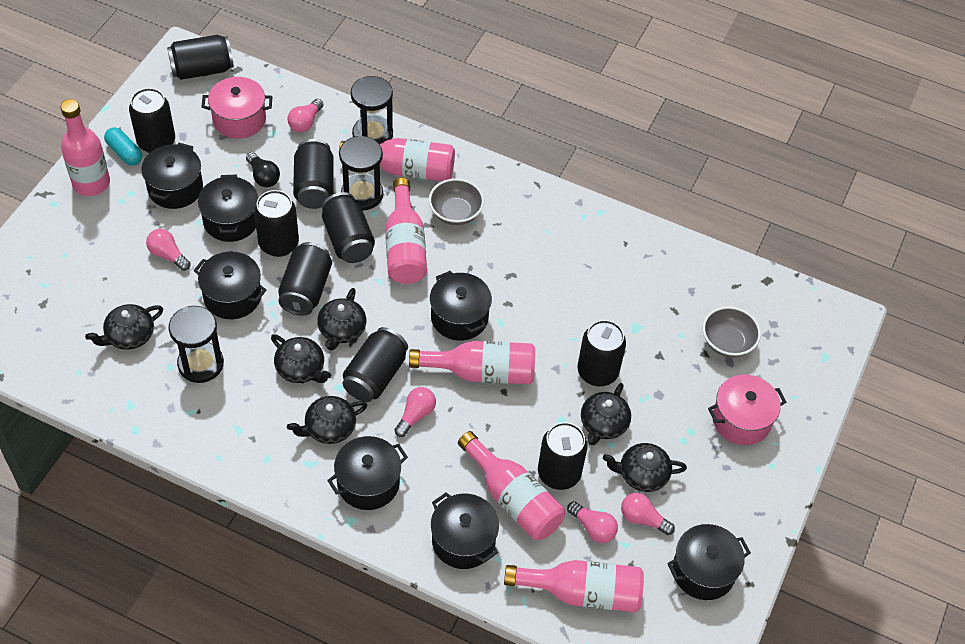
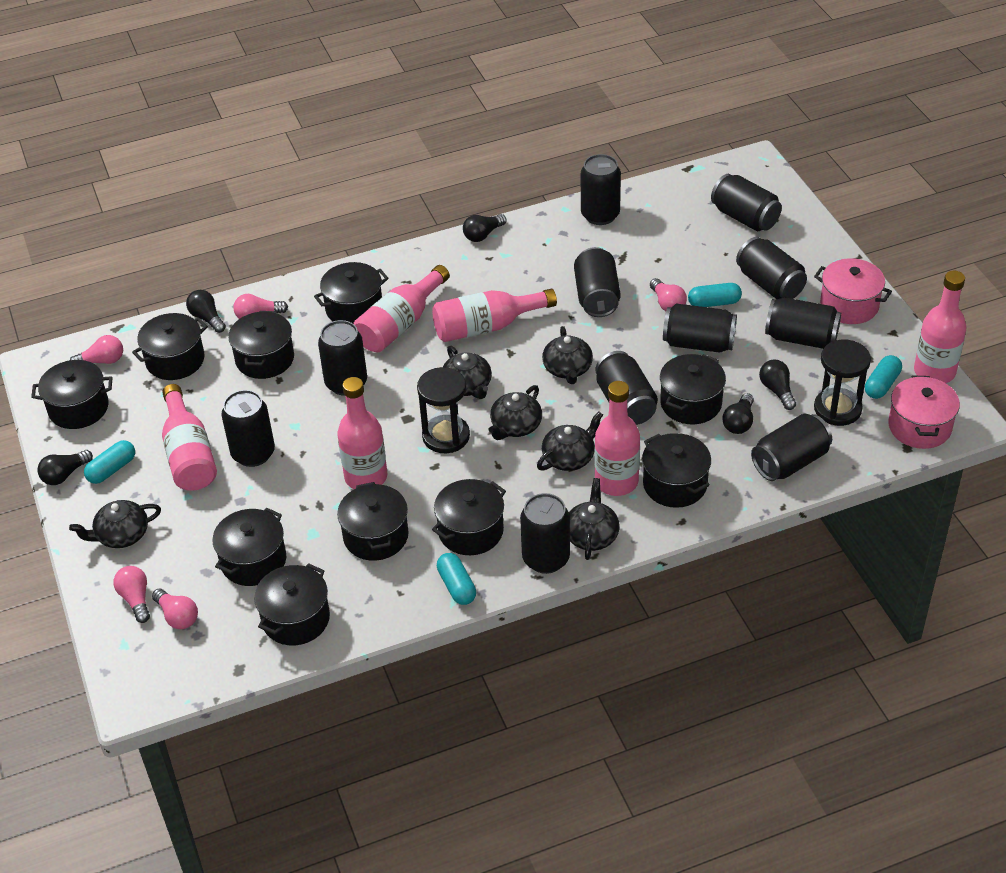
black can: [129,88,175,153] [167,35,234,80] [254,190,299,257] [278,242,332,316] [293,139,334,209] [322,192,375,263] [343,327,408,402] [538,422,588,490] [577,320,626,386] = 9 -> [221,390,275,467] [318,320,367,396] [520,493,570,574] [574,247,621,317] [581,154,621,225] [595,351,658,425] [663,304,737,353] [711,174,782,231] [736,237,807,299] [751,414,832,481] [765,297,841,349] = 11
black hourglass: [168,306,224,383] [339,136,383,210] [351,76,393,144] = 3 -> [417,367,470,453] [814,340,871,426] = 2
black light bulb: [246,152,280,187] = 1 -> [37,450,93,485] [186,290,226,333] [463,214,506,242] [722,393,754,434] [759,360,796,410] = 5
black pot: [141,143,203,209] [193,252,266,319] [198,174,258,242] [327,436,408,510] [430,271,492,341] [431,492,499,569] [667,524,751,600] = 7 -> [31,360,112,429] [132,313,208,380] [212,508,286,586] [228,311,294,379] [254,563,330,645] [314,262,389,323] [337,482,409,561] [432,479,506,555] [642,433,711,508] [660,354,726,424] = 10
grey bowl: [429,178,484,225] [703,306,761,357] = 2 -> none = 0
turquoise capsule: [104,127,142,166] = 1 -> [84,440,135,484] [437,553,476,605] [688,283,742,307] [865,355,902,399] = 4

